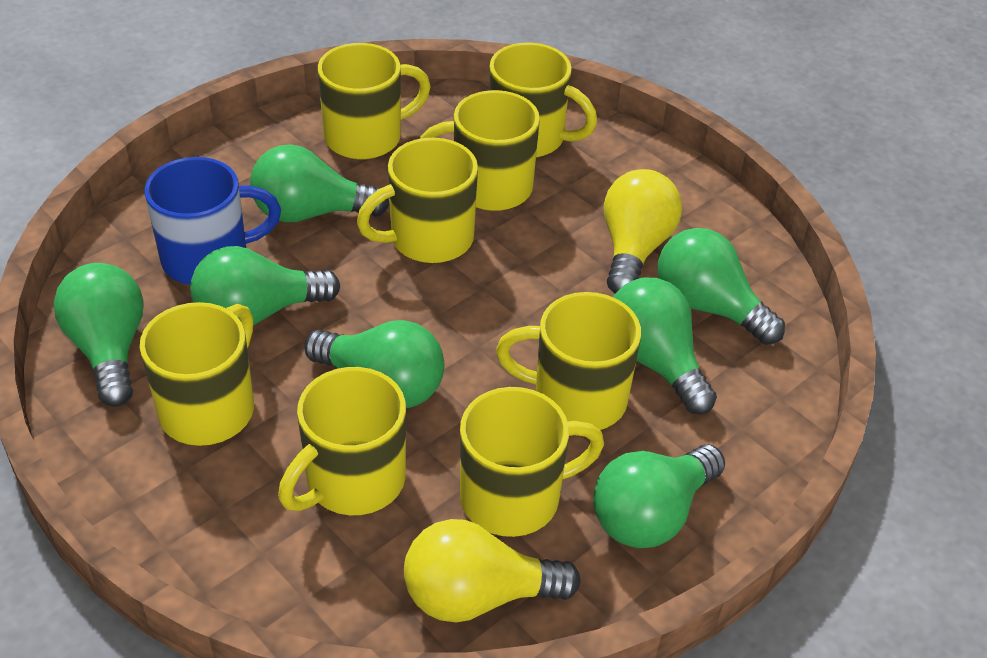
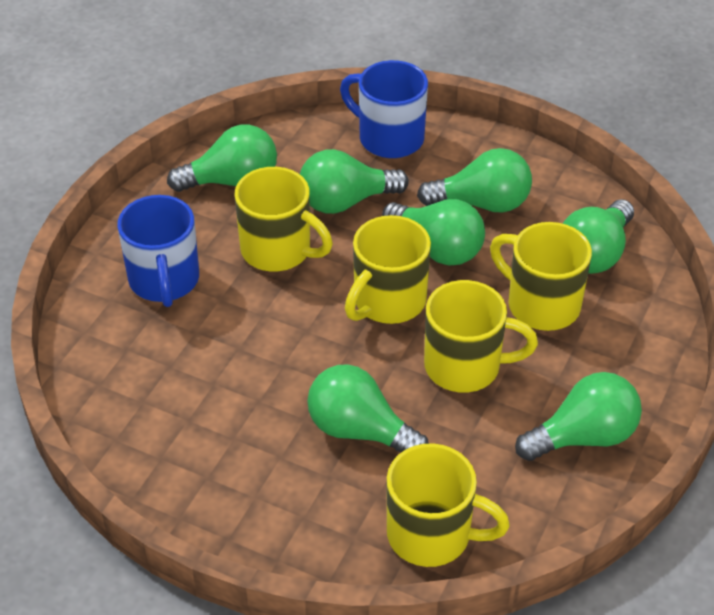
blue mug: [145,157,281,285] = 1 -> [117,195,199,307] [340,60,428,158] = 2
yellow light bulb: [404,519,581,622] [604,169,682,294] = 2 -> none = 0
yellow mug: [140,302,254,446] [278,367,406,515] [318,43,431,160] [357,138,478,263] [420,90,540,211] [460,387,604,537] [489,42,597,158] [496,292,641,430] = 8 -> [235,167,333,272] [345,215,431,324] [387,443,510,567] [424,280,538,393] [490,222,592,331] = 5

